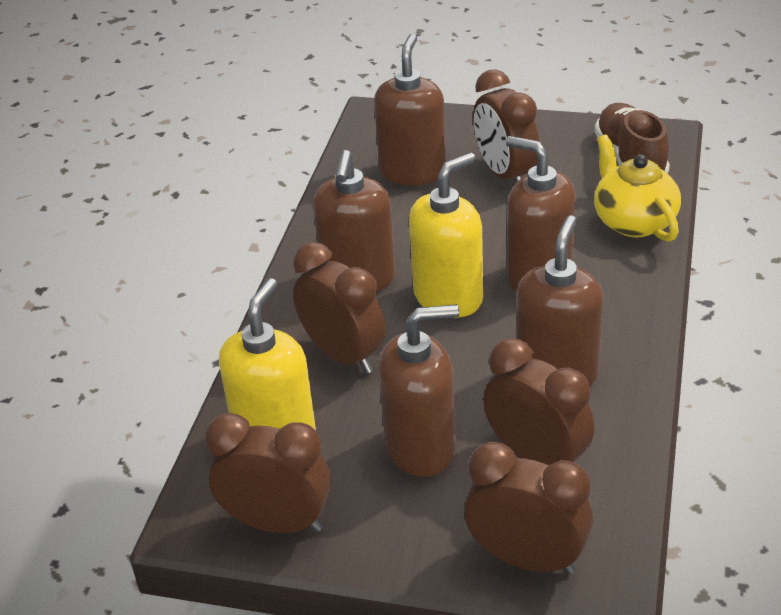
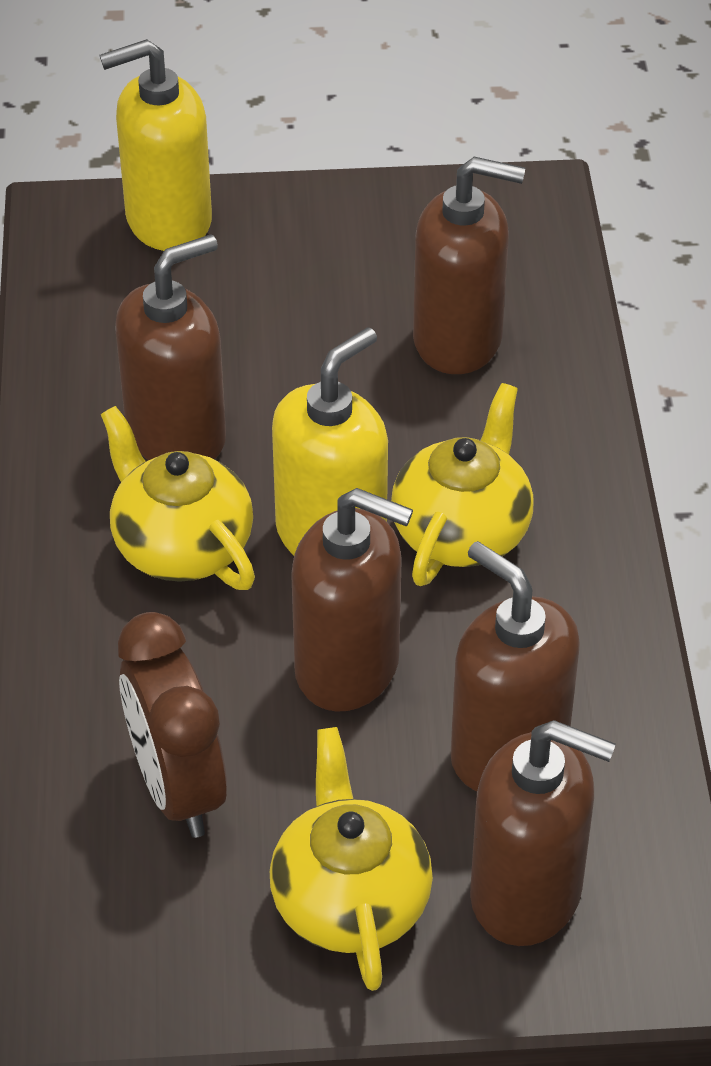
brown clock: [205,413,331,533] [293,242,386,374] [464,442,593,574] [473,69,539,183] [483,338,595,465] = 5 -> [118,612,227,838] = 1
brown shoe: [594,103,670,174] = 1 -> none = 0
yellow teapot: [594,135,681,242] = 1 -> [101,406,255,590] [270,727,433,991] [391,383,534,586] = 3

